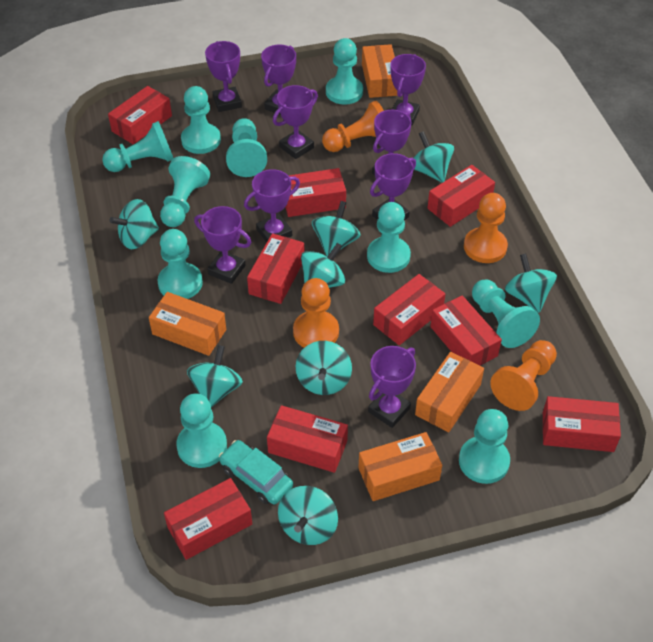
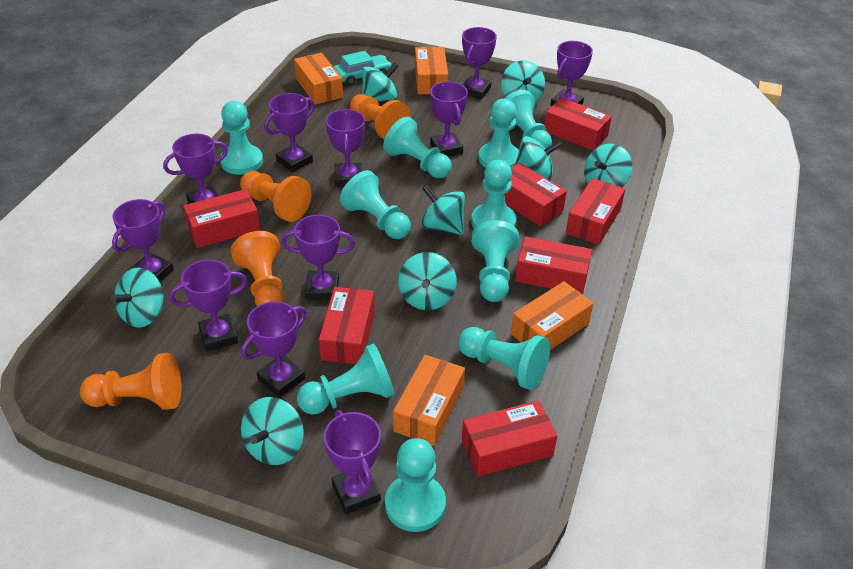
purple trophy: [194,206,251,284] [205,41,242,112] [244,169,300,243] [261,45,296,115] [273,85,318,159] [368,346,416,428] [370,153,416,220] [372,110,411,175] [390,54,426,126] = 9 -> [112,199,174,282] [163,134,228,204] [169,260,247,351] [241,301,306,398] [264,93,315,172] [281,215,355,300] [324,410,381,514] [326,109,365,187] [430,82,468,157] [462,27,497,99] [550,41,593,107] = 11
red box: [108,86,172,144] [164,478,252,560] [247,233,304,304] [267,405,348,473] [285,168,346,217] [373,274,445,345] [428,165,495,227] [430,295,502,366] [543,396,621,452] = 9 -> [183,189,260,248] [319,287,375,364] [462,400,557,477] [505,163,567,226] [515,236,592,295] [544,98,612,151] [566,178,625,245] = 7

